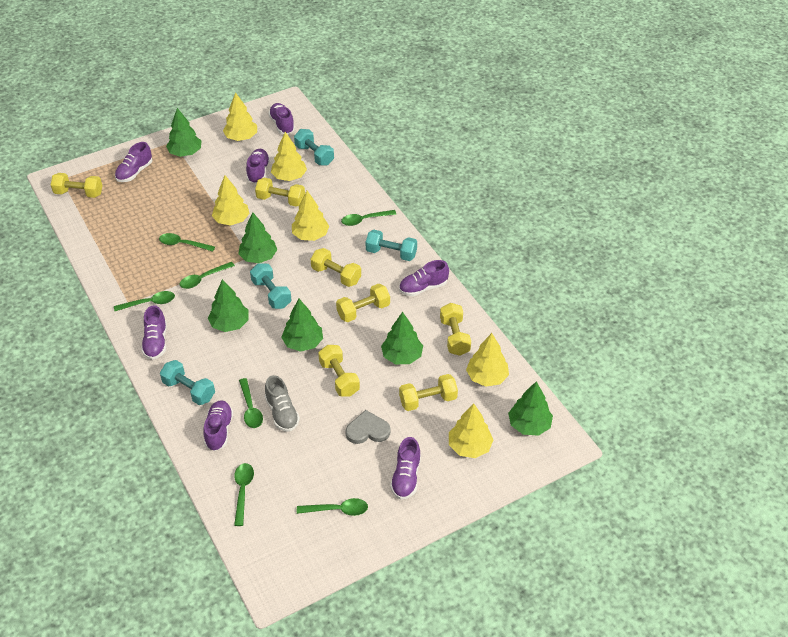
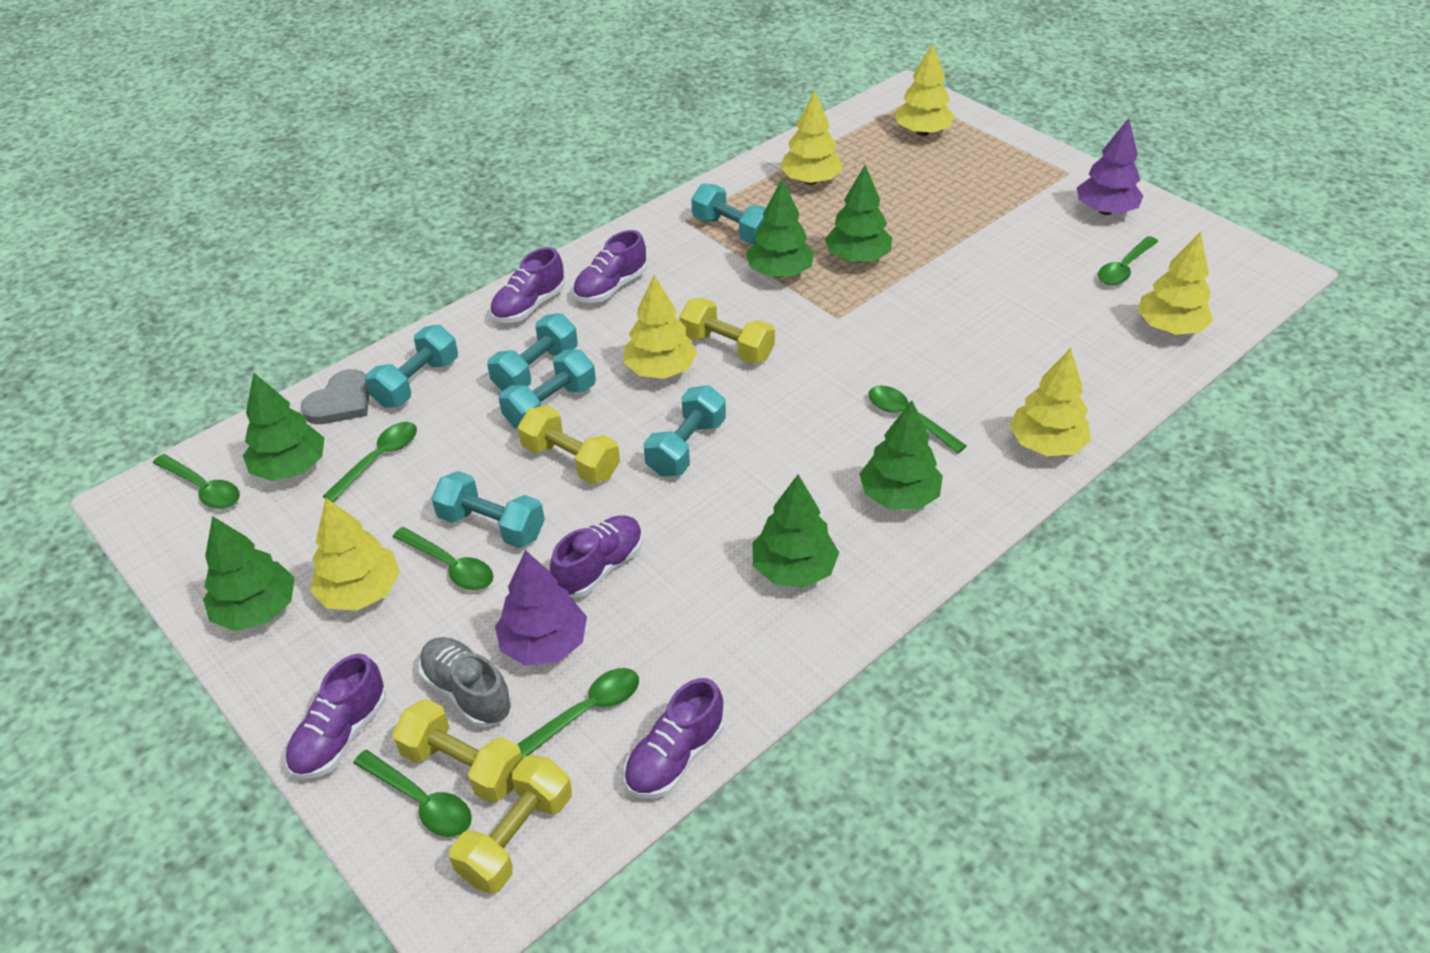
purple shoe: [115,142,152,182] [141,305,167,360] [203,400,233,451] [246,149,270,184] [268,103,295,134] [390,437,421,499] [399,260,449,296] = 7 -> [285,654,386,779] [490,247,565,323] [550,515,643,598] [573,230,646,303] [624,678,724,798] = 5
purple tree: none = 0 -> [495,550,587,666] [1077,118,1143,215] = 2
turquoise dumbbell: [160,360,215,405] [250,263,291,309] [294,129,334,166] [366,230,417,261] = 4 -> [365,325,458,408] [431,471,545,548] [487,313,578,391] [499,349,596,428] [644,385,726,477] [691,183,766,244] = 6
yellow dumbbell: [51,173,103,198] [255,178,305,207] [311,248,361,287] [318,345,360,396] [336,284,390,322] [399,374,458,411] [440,303,471,356] = 7 -> [392,699,523,803] [449,755,572,894] [518,405,620,484] [679,297,775,364] = 4

